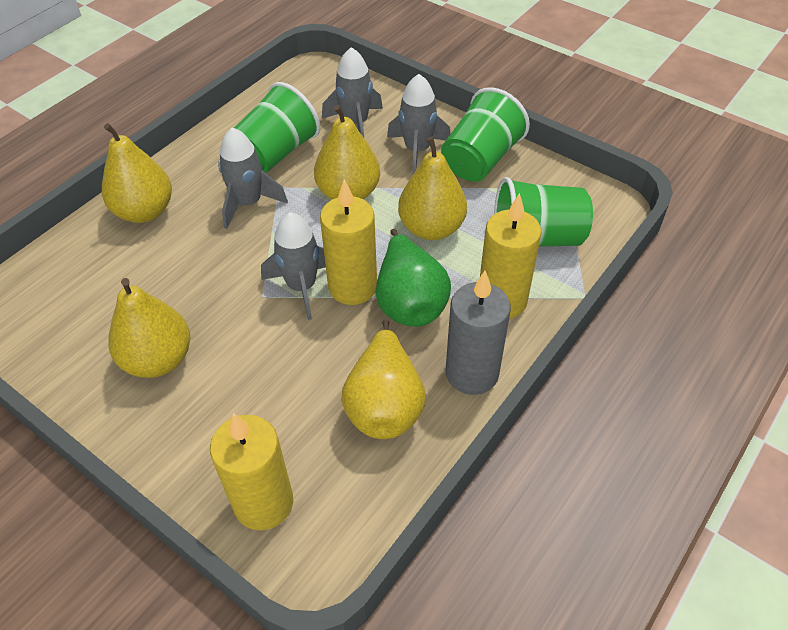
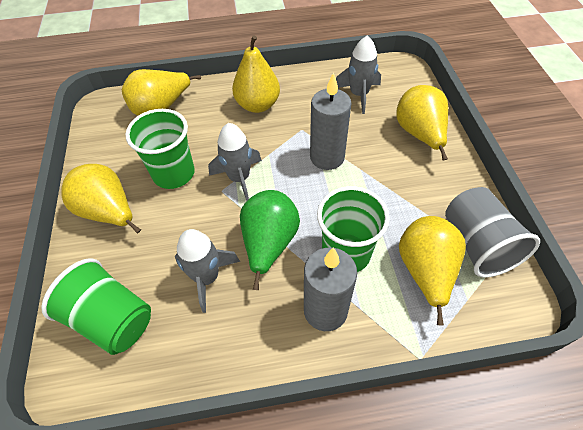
grey candle: [446,271,511,395] = 1 -> [304,247,357,331] [310,72,351,170] = 2
grey cup: none = 0 -> [445,187,540,278] = 1
grey rocket: [218,127,288,229] [261,212,326,320] [322,47,383,137] [387,74,451,175] = 4 -> [175,229,240,313] [208,123,262,201] [336,35,381,114] = 3
yellow candle: [210,413,293,531] [320,179,377,305] [480,193,542,319] = 3 -> none = 0

